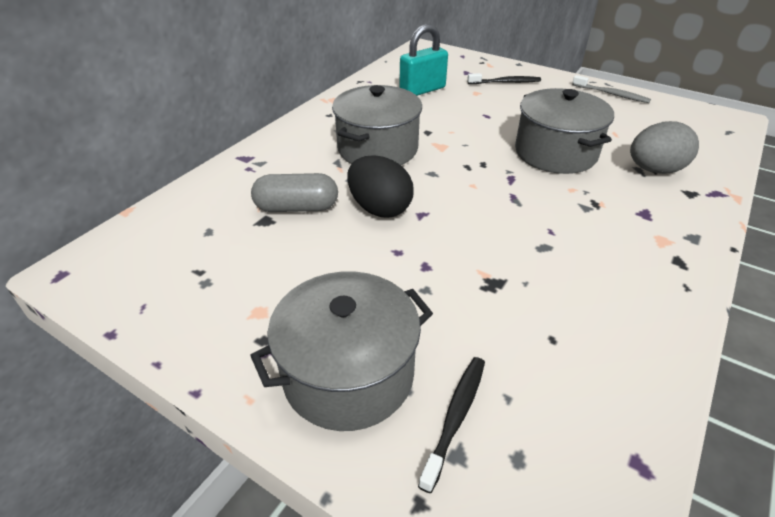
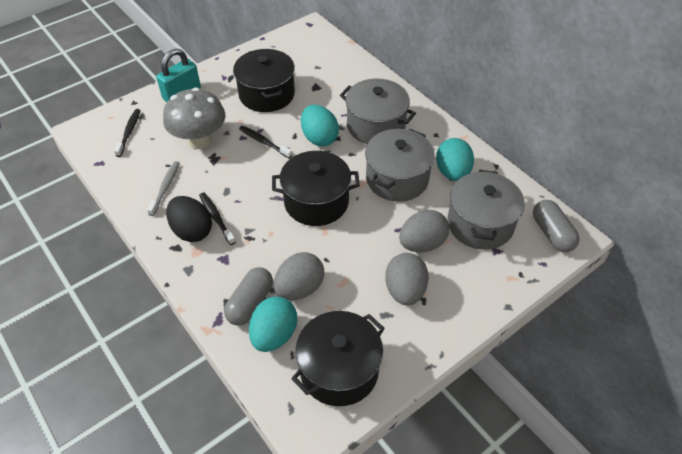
black pot: none = 0 -> [233,49,295,112] [272,151,360,226] [291,311,385,406] = 3
black toothbrush: [418,357,485,493] [467,73,541,84] = 2 -> [114,109,140,157] [199,192,236,245] [239,126,293,159] = 3
grey capsule: [251,173,338,212] = 1 -> [224,267,273,326] [533,200,580,252] = 2
grey egg: [630,121,699,174] = 1 -> [274,252,324,300] [385,253,429,306] [399,210,449,252] = 3
grey mushroom: none = 0 -> [163,87,225,149] = 1
turquoise egg: none = 0 -> [249,297,297,352] [301,105,339,146] [436,138,474,181] = 3

